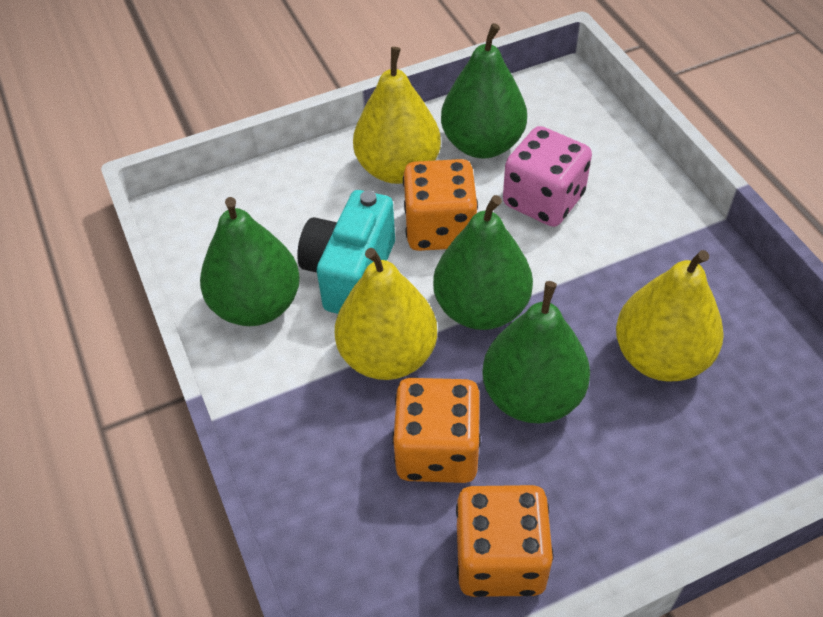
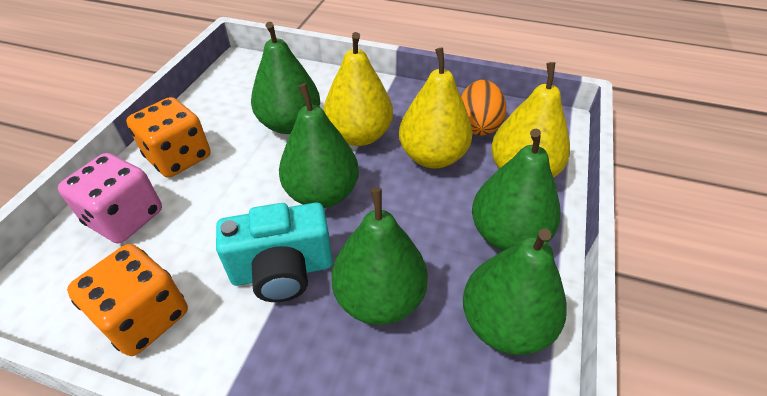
green pear: [200,197,300,326] [433,195,533,330] [441,23,527,159] [482,281,590,423] = 4 -> [251,22,320,134] [279,83,359,208] [332,187,428,325] [463,228,567,355] [472,129,561,251] = 5
orange dice: [392,378,481,483] [403,159,478,251] [456,485,554,597] = 3 -> [67,244,188,356] [126,97,210,178] = 2
orange egg: none = 0 -> [461,80,506,135] = 1

